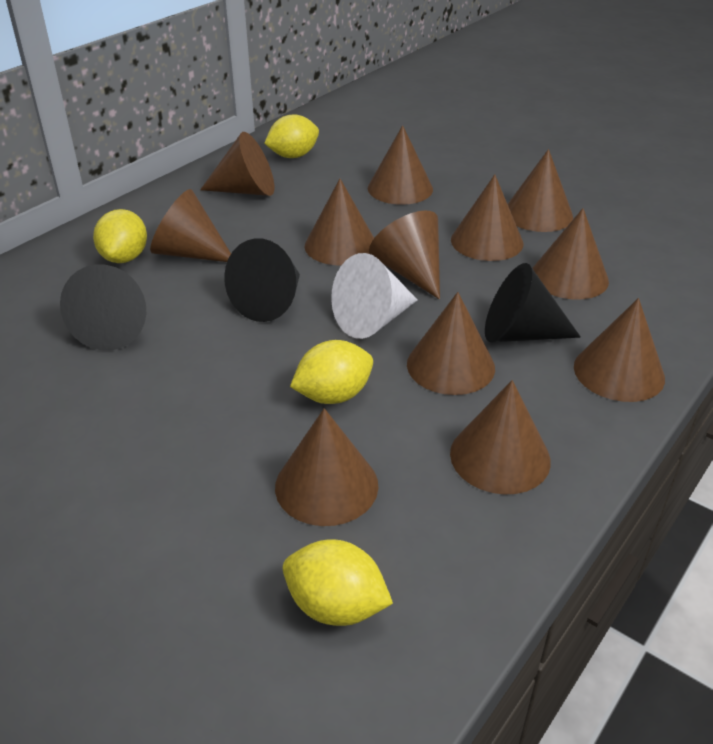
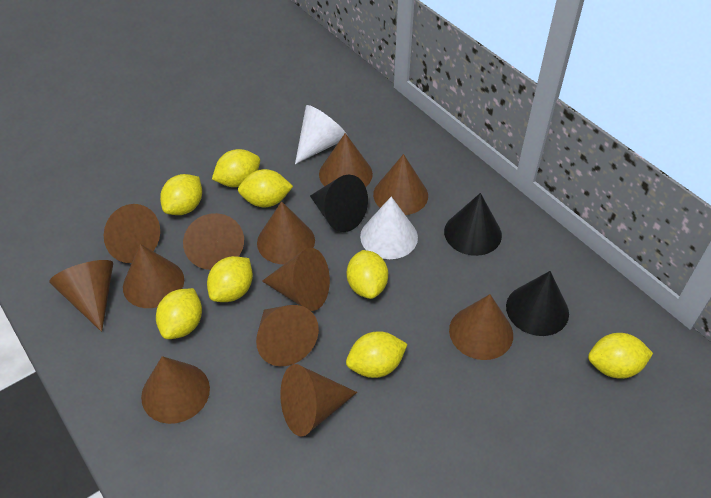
white cone: [331,253,418,339] = 1 -> [295,105,348,164] [360,197,418,259] = 2
yellow lemon: [93,209,147,263] [264,114,319,158] [283,539,393,626] [290,340,373,404] = 4 -> [156,288,202,339] [160,174,202,215] [207,256,253,302] [212,149,260,187] [238,169,293,207] [346,331,408,378] [347,250,388,299] [588,333,653,379] = 8

